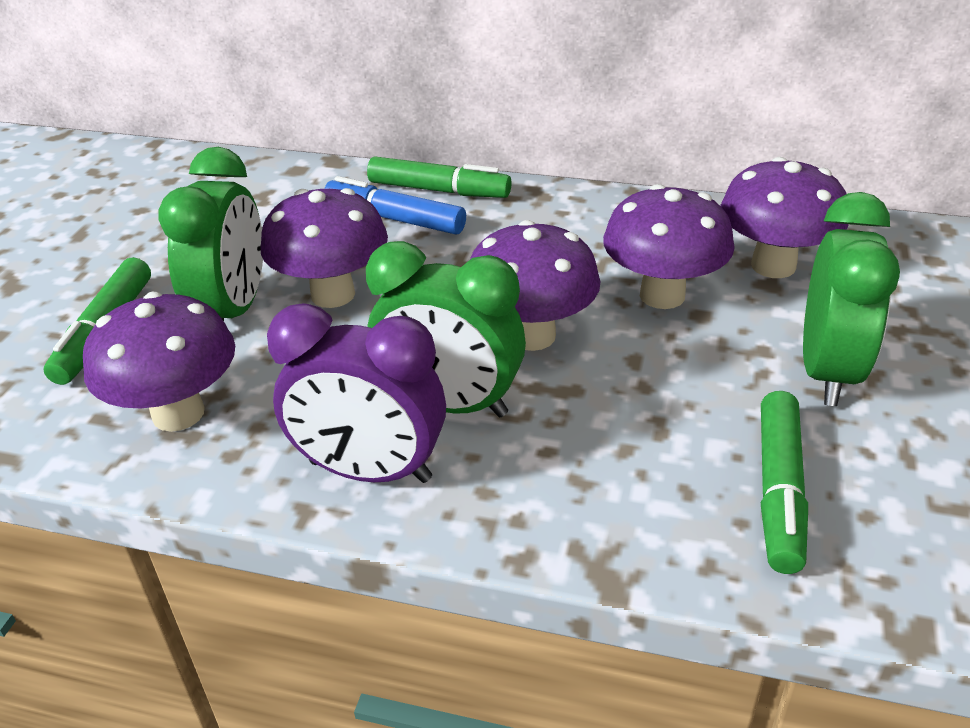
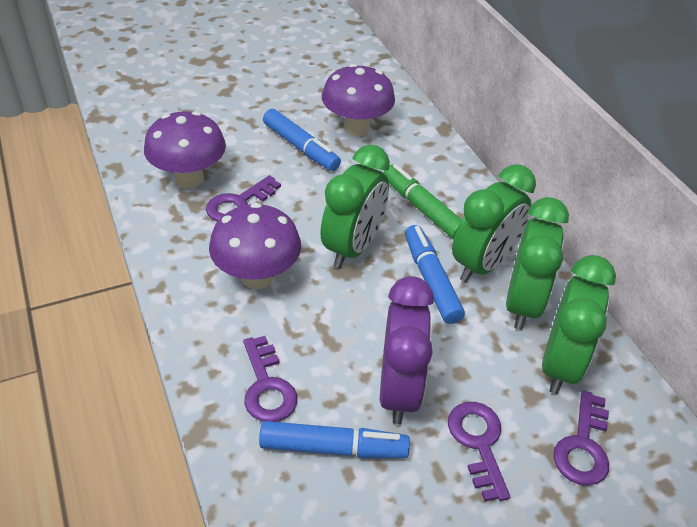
blue marker: [324,176,466,235] = 1 -> [259,421,410,458] [263,109,341,171] [405,225,465,324] = 3
green clock: [158,147,263,321] [366,241,526,417] [803,192,900,406] = 3 -> [320,145,390,268] [452,164,536,282] [506,197,569,330] [542,255,616,394] = 4
green marker: [43,257,151,385] [367,156,512,198] [761,391,808,574] = 3 -> [383,164,462,239] = 1
purple key: none = 0 -> [206,175,281,222] [243,336,297,422] [448,402,510,502] [553,391,609,486] = 4
purple mushroom: [83,292,235,432] [260,188,388,308] [470,220,601,351] [603,184,735,309] [720,157,849,278] = 5 -> [144,111,226,188] [209,203,301,289] [322,64,395,136] = 3

